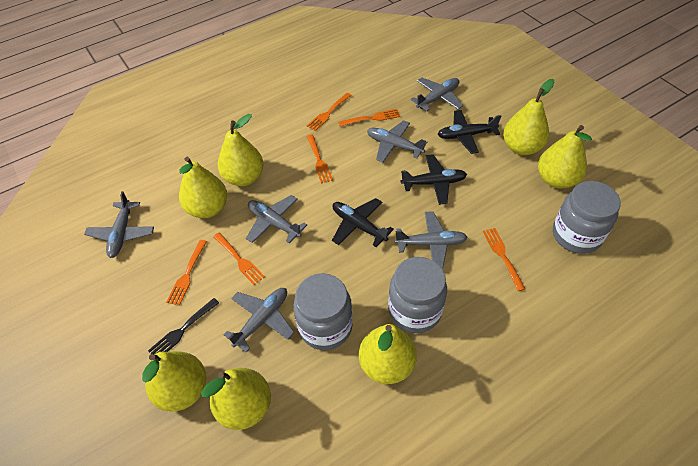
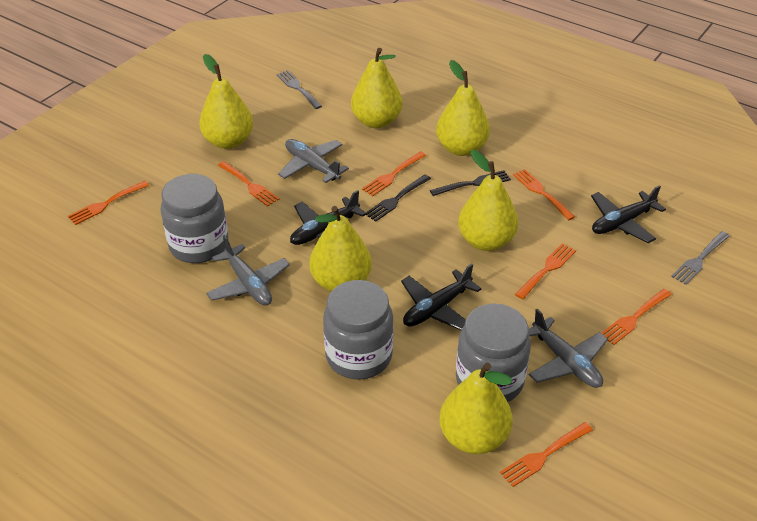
black fork: [148,298,219,354] = 1 -> [366,175,431,222] [430,170,511,196] = 2
grey fork: none = 0 -> [276,70,322,109] [671,231,730,285] = 2
grey plane: [84,191,154,258] [223,288,294,353] [246,195,307,243] [367,120,427,162] [395,211,468,270] [411,78,463,111] = 6 -> [206,235,290,306] [278,139,349,183] [529,309,608,388] = 3
orange fork: [166,240,207,306] [213,232,265,285] [306,134,333,183] [307,93,352,131] [338,109,400,126] [483,228,525,291] = 6 -> [68,181,149,225] [218,161,279,206] [362,151,426,196] [500,422,593,487] [513,169,575,220] [515,243,576,299] [602,289,672,345] = 7
yellow pear: [142,351,206,412] [179,157,227,218] [201,368,271,430] [218,114,264,186] [359,324,417,384] [503,79,554,155] [538,125,592,188] = 7 -> [199,54,253,149] [309,206,372,292] [351,48,402,128] [436,60,490,156] [439,362,513,454] [458,150,518,251] = 6

